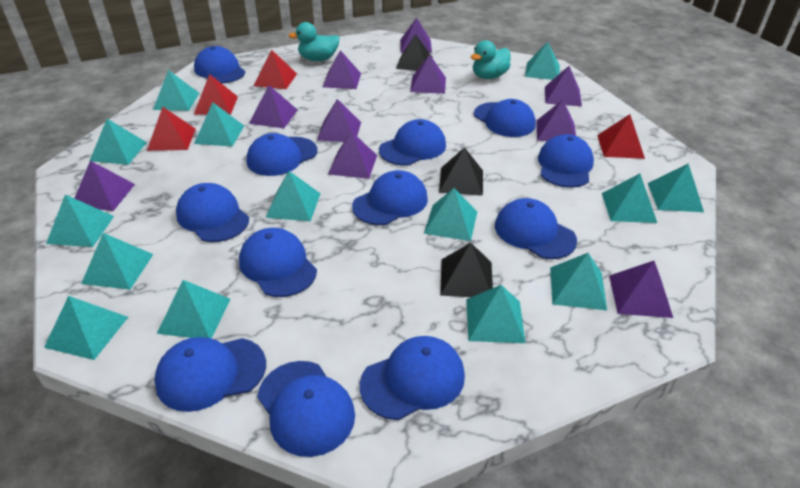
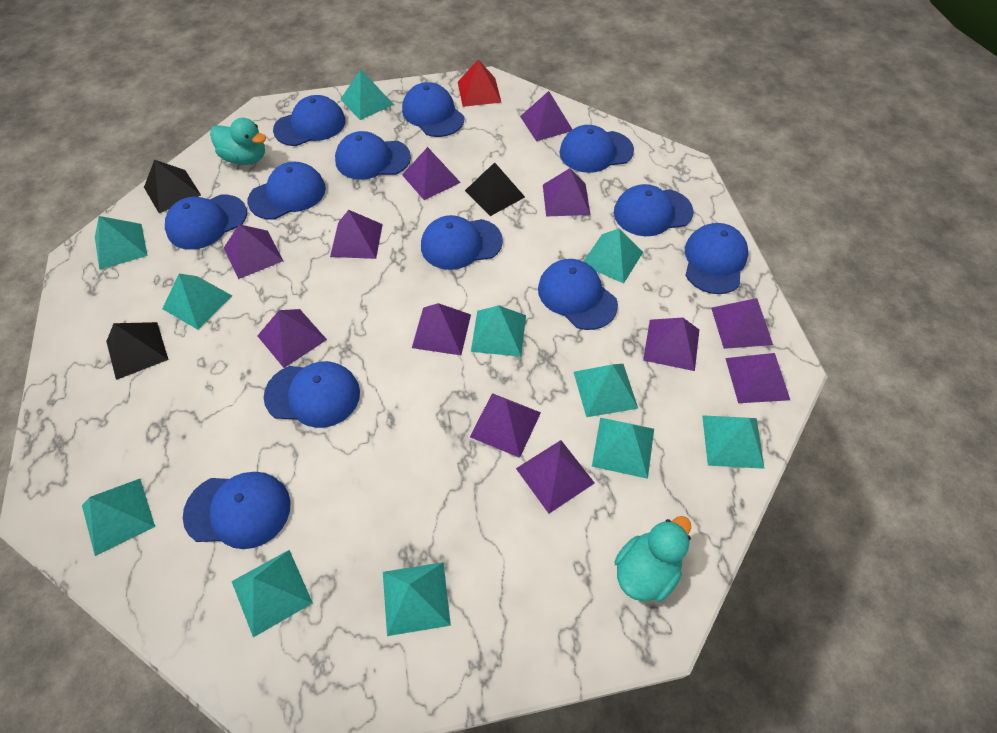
purple pyramid: [74,161,135,211] [249,85,297,128] [317,99,361,142] [322,50,361,89] [328,131,377,179] [400,18,432,53] [410,54,446,94] [536,100,576,141] [545,66,582,106] [609,261,673,318] = 10 -> [224,224,283,279] [257,309,327,368] [330,210,383,259] [402,147,461,200] [412,303,471,355] [470,393,541,458] [516,440,595,514] [520,91,573,141] [543,168,590,217] [643,318,699,371] [711,298,773,349] [725,353,790,403] = 12
red pyramid: [147,107,196,151] [194,74,238,115] [254,49,297,89] [597,114,645,159] = 4 -> [458,59,502,107] = 1
turquoise pyramid: [44,296,128,360] [46,195,114,247] [81,233,153,290] [90,119,147,165] [153,70,199,111] [157,280,230,339] [194,102,244,147] [265,171,321,221] [424,188,477,241] [466,285,526,343] [525,42,560,80] [550,253,607,310] [602,174,657,223] [648,163,704,212] = 14 -> [82,479,155,556] [95,216,148,270] [162,274,232,330] [232,550,313,637] [340,69,394,120] [383,562,451,636] [471,306,526,357] [574,364,638,417] [583,228,643,284] [592,418,654,479] [702,415,765,469] = 11

